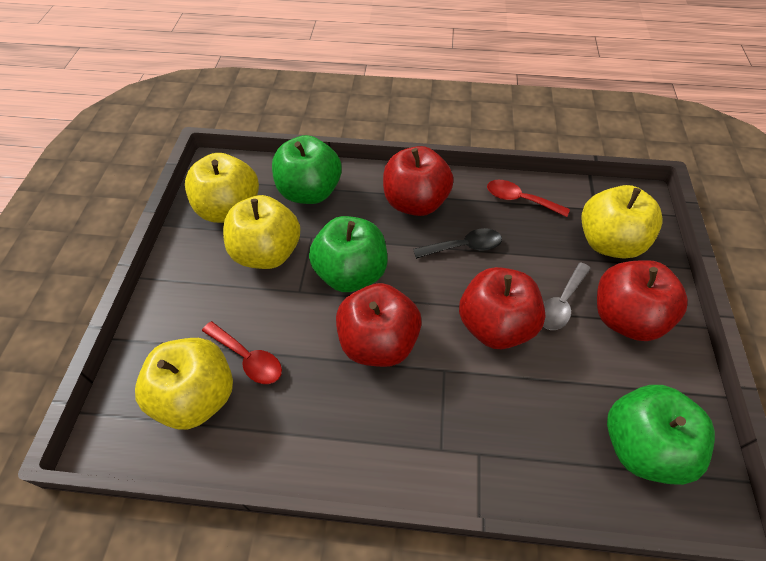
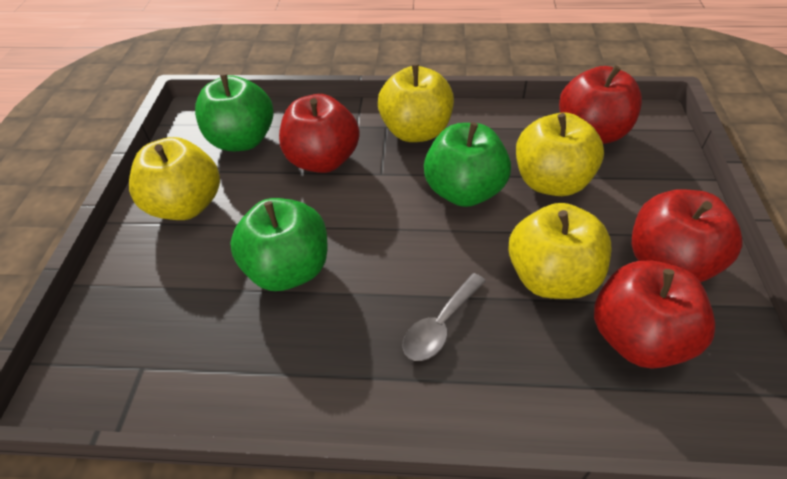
black spoon: [413,228,502,259] = 1 -> none = 0
red spoon: [202,321,282,384] [487,180,570,217] = 2 -> none = 0

